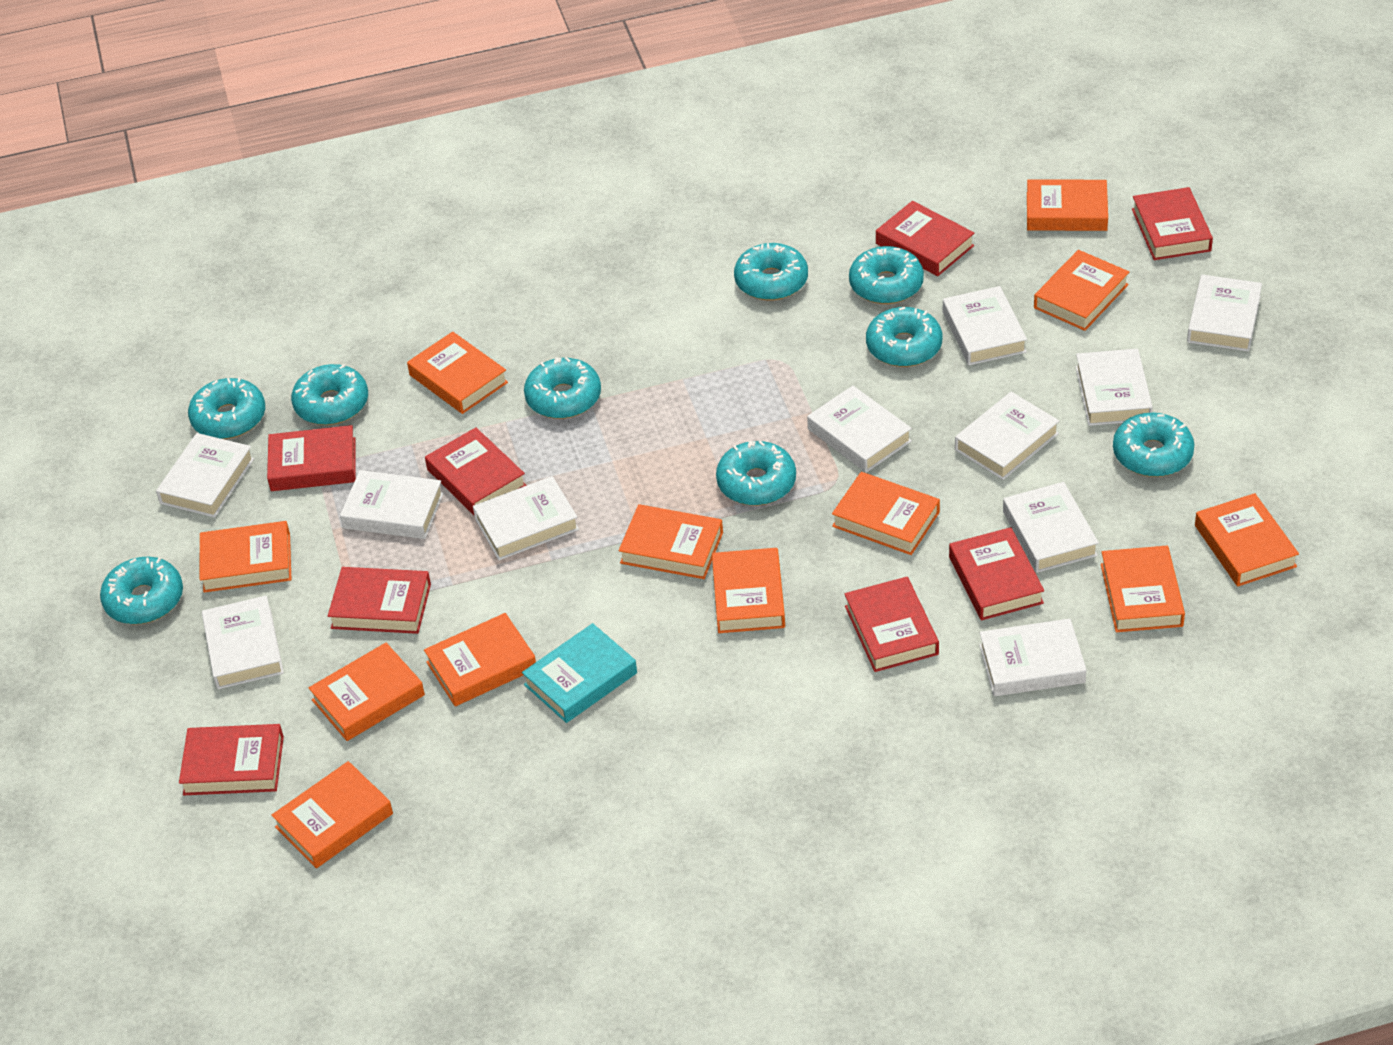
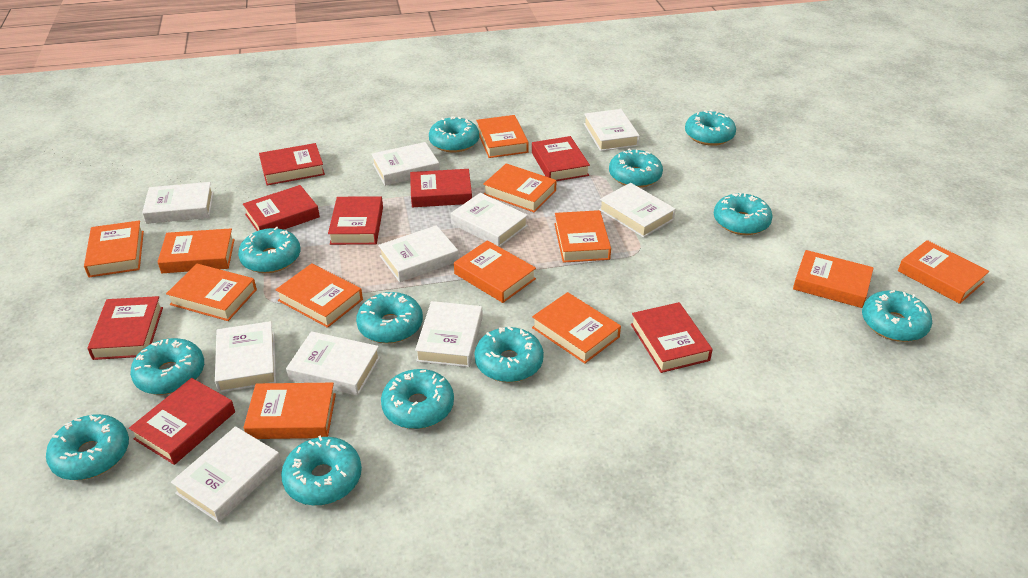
turquoise book: [522,623,637,723] = 1 -> none = 0
turquoise donut: [100,557,183,625] [188,377,265,439] [291,364,368,425] [524,357,601,419] [716,441,796,506] [734,243,808,301] [849,246,924,304] [866,307,942,367] [1113,413,1195,477] = 9 -> [46,414,129,480] [130,338,204,395] [238,227,300,273] [281,435,362,505] [356,292,423,343] [381,369,454,429] [429,116,479,153] [475,327,544,382] [609,149,663,188] [685,110,736,146] [714,193,773,235] [862,290,932,342] = 12
white book: [156,433,254,518] [202,595,284,689] [340,470,444,539] [473,476,579,560] [807,386,912,473] [943,286,1027,365] [955,392,1059,480] [979,619,1087,696] [1003,482,1099,573] [1075,349,1153,426] [1187,275,1262,352] = 11 -> [142,182,213,224] [171,426,282,523] [215,321,276,393] [286,331,380,396] [372,142,440,186] [378,225,459,282] [415,301,483,367] [451,193,528,247] [584,109,640,151] [599,183,676,238] = 10

